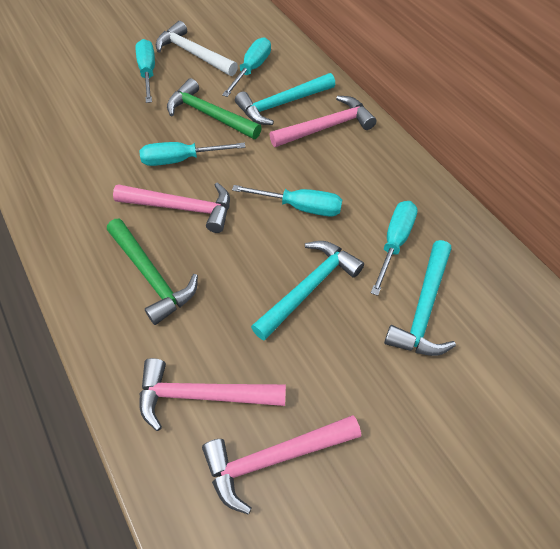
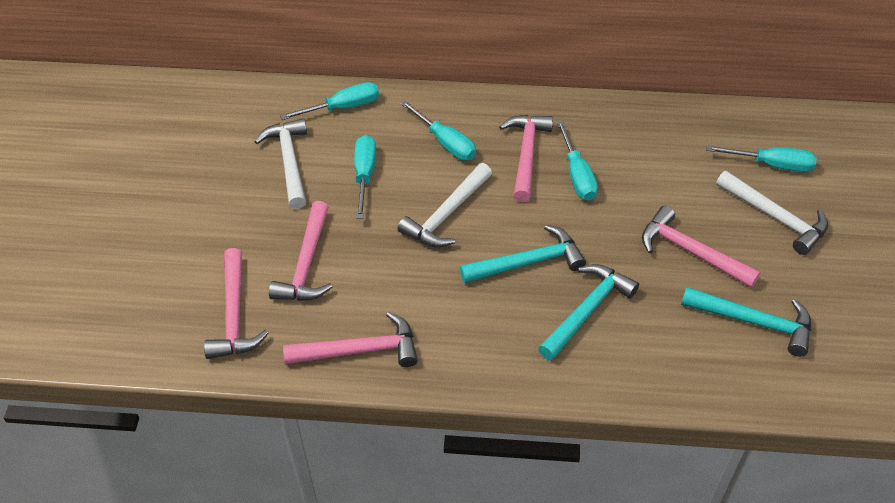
green hammer: [107,219,198,325] [167,78,262,139] = 2 -> none = 0
pink hammer: [113,182,230,233] [139,358,286,431] [202,415,361,515] [269,96,376,147] = 4 -> [204,248,269,359] [269,201,332,301] [283,312,418,367] [499,115,553,202] [642,205,760,288] = 5
white hammer: [156,21,238,76] = 1 -> [254,118,307,209] [398,163,492,247] [716,171,828,255] = 3

